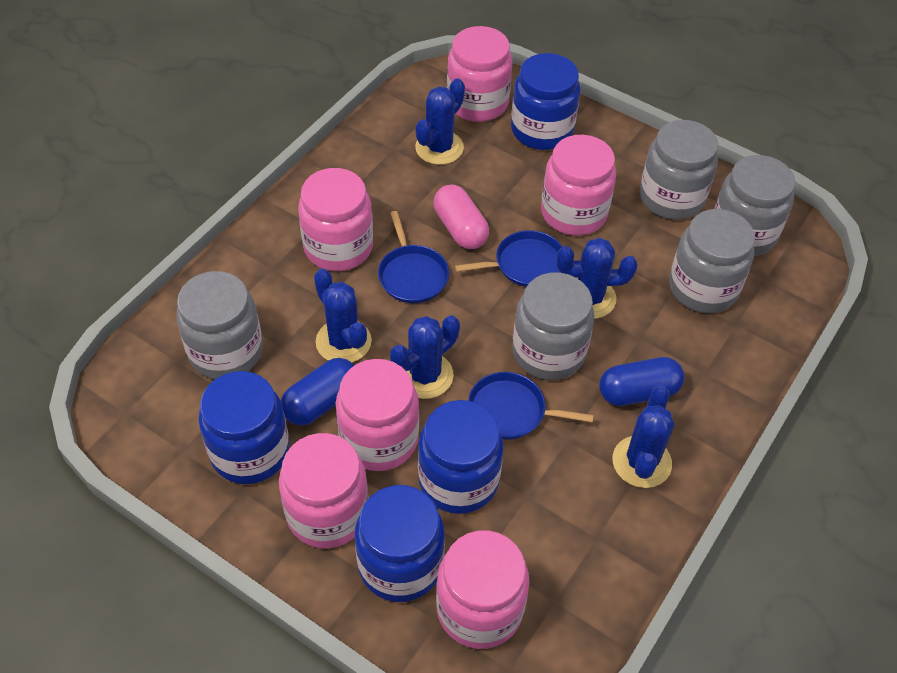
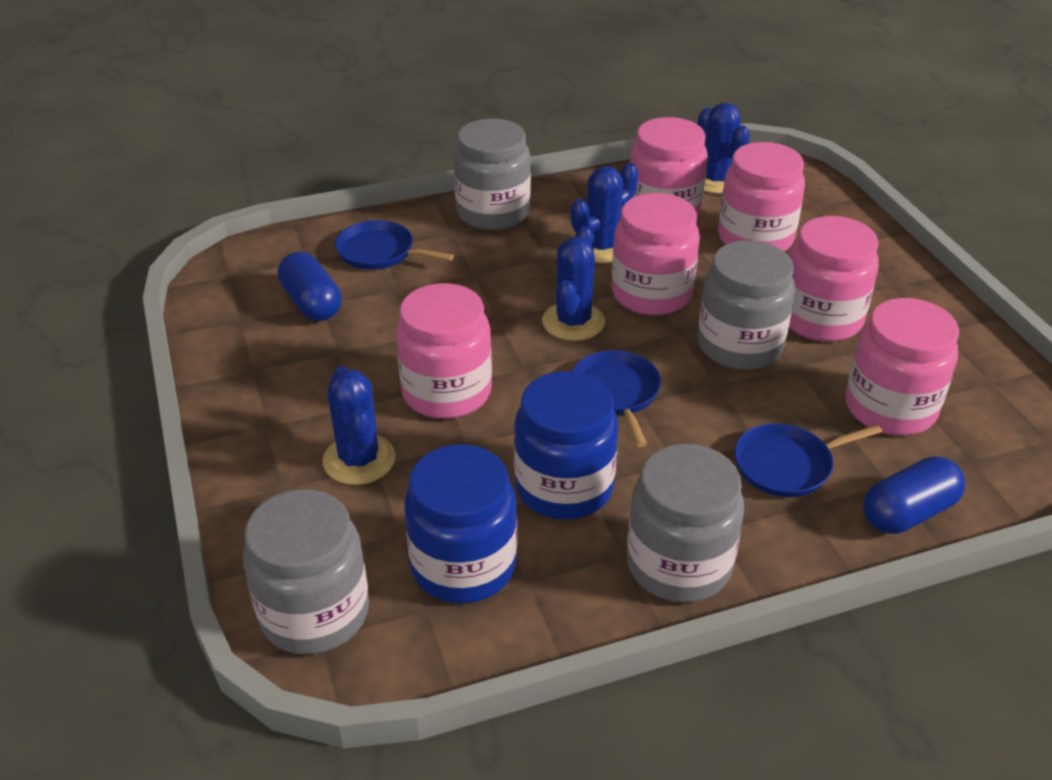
blue cactus: [314,269,372,363] [390,315,460,399] [415,78,465,165] [557,238,638,319] [612,385,674,488] = 5 -> [323,366,396,485] [542,226,605,341] [571,163,639,263] [698,103,750,194] = 4
blue jar: [199,371,289,484] [355,485,445,602] [418,400,504,514] [511,53,581,150] = 4 -> [404,444,517,604] [514,371,618,520] = 2
grey jar: [176,271,263,379] [512,273,594,380] [640,120,718,220] [669,209,755,313] [714,155,795,256] = 5 -> [243,489,369,655] [454,119,531,230] [627,444,744,603] [698,240,795,370] = 4
pink capsule: [434,185,489,249] = 1 -> none = 0

